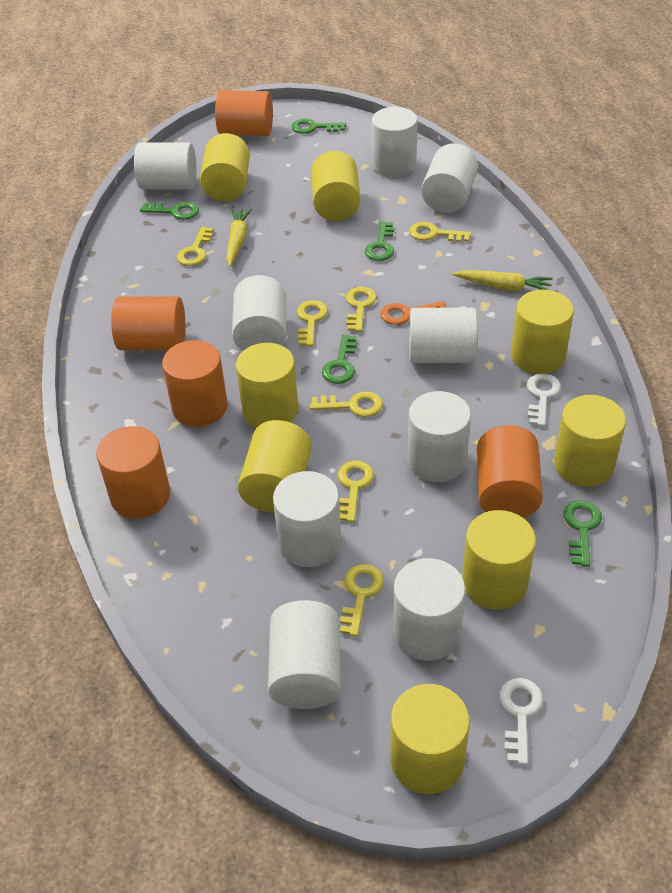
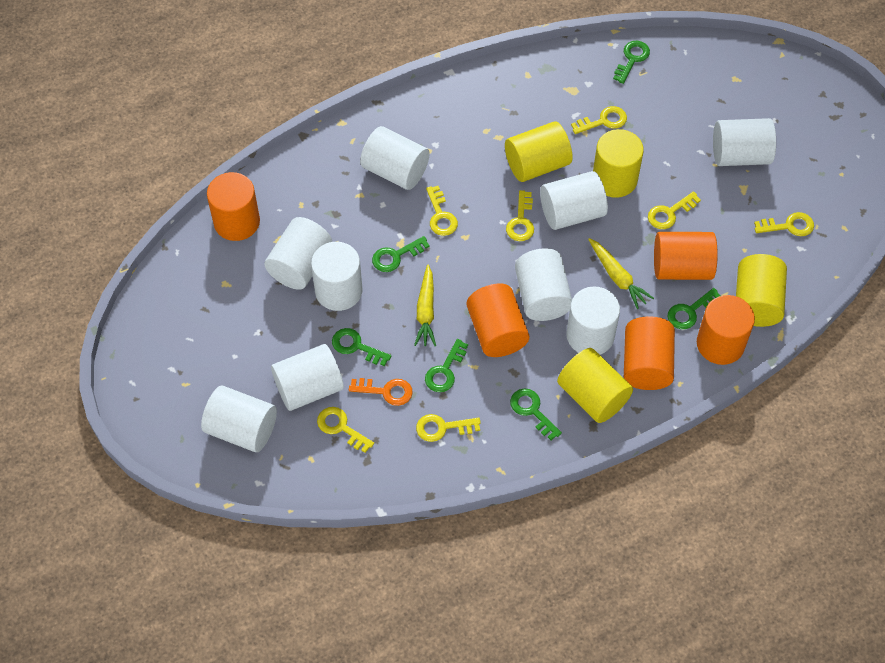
green key: [140,202,199,220] [291,119,346,134] [322,334,357,384] [365,221,394,261] [564,500,602,567] = 5 -> [332,328,391,366] [372,236,430,272] [425,339,468,392] [510,388,562,440] [613,41,650,84] [667,288,721,329] = 6
white key: [500,678,543,765] [527,373,561,427] = 2 -> none = 0
yellow cylinder: [200,133,250,201] [236,343,298,428] [238,420,312,513] [311,151,360,221] [390,684,470,794] [462,510,536,610] [511,290,574,374] [554,395,626,487] = 8 -> [505,122,573,182] [557,348,633,423] [593,129,644,198] [736,254,787,327] = 4

